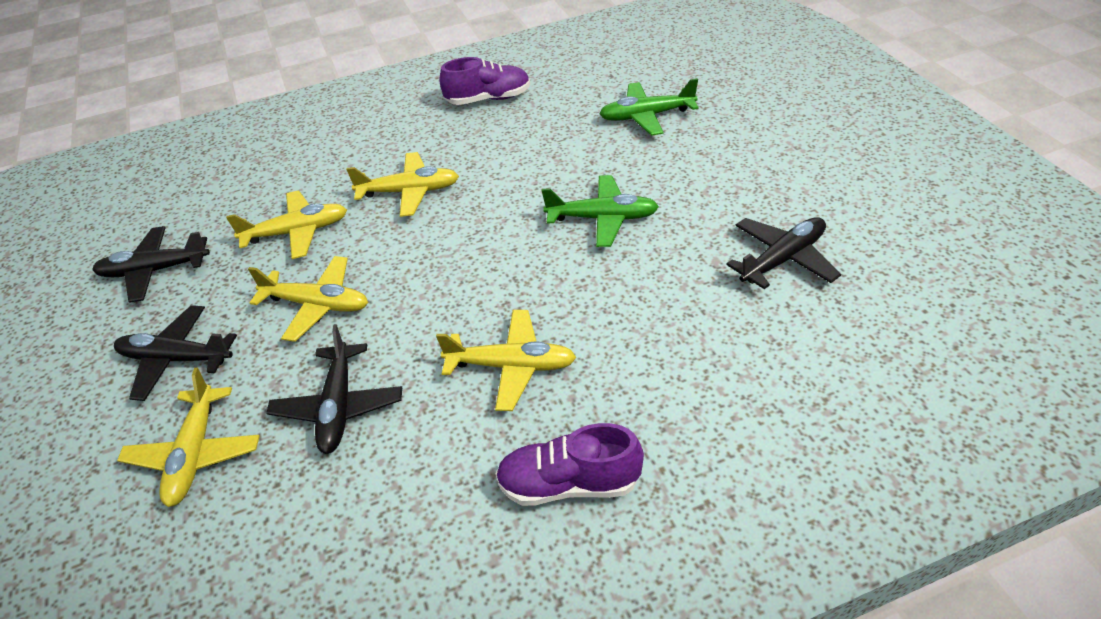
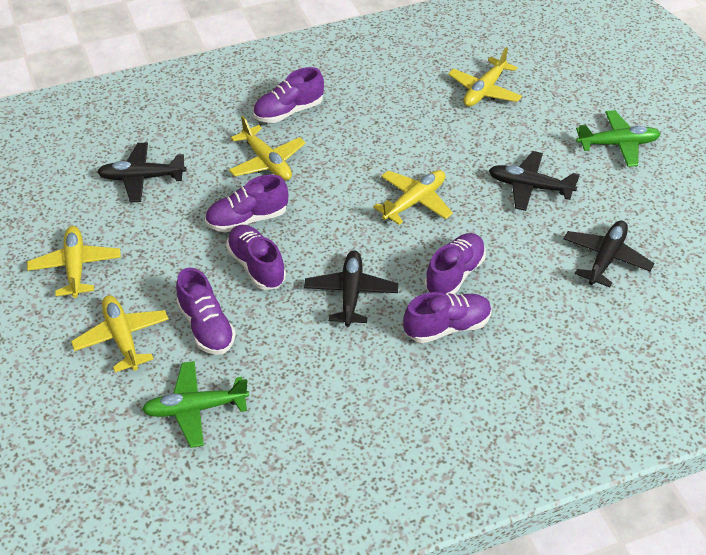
purple shoe: [439,57,530,105] [496,423,644,506] = 2 -> [176,268,236,355] [205,174,288,232] [226,225,286,290] [253,67,324,123] [403,292,492,343] [425,233,486,294] = 6

